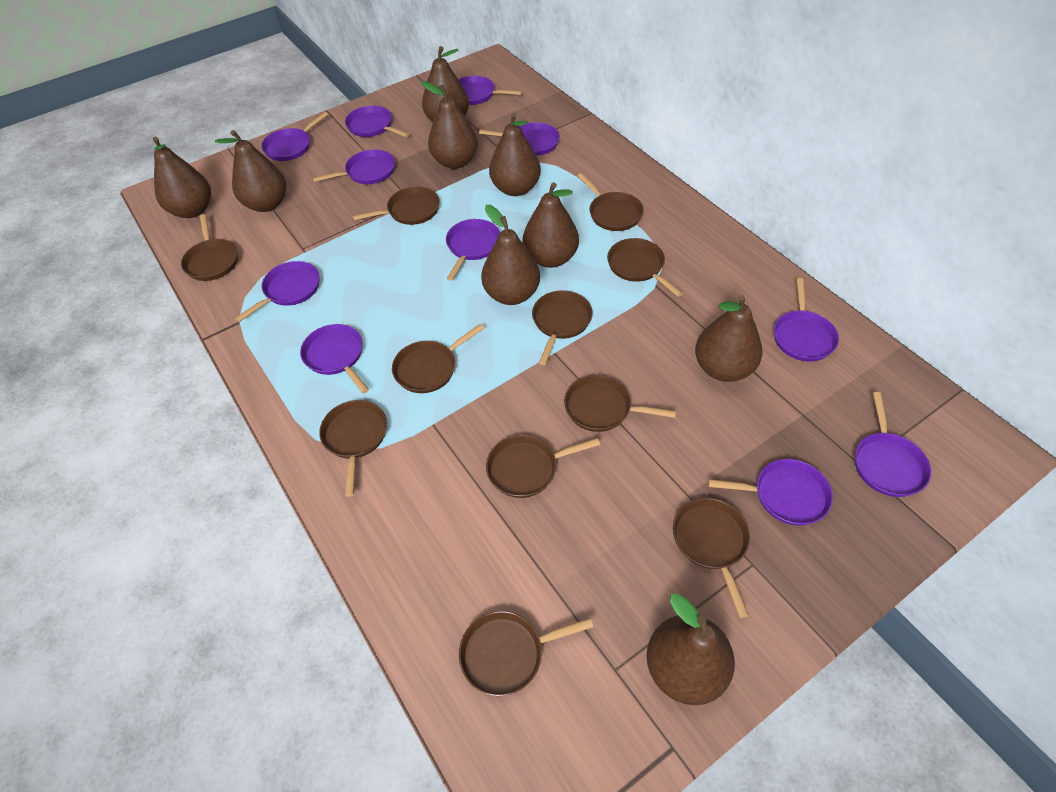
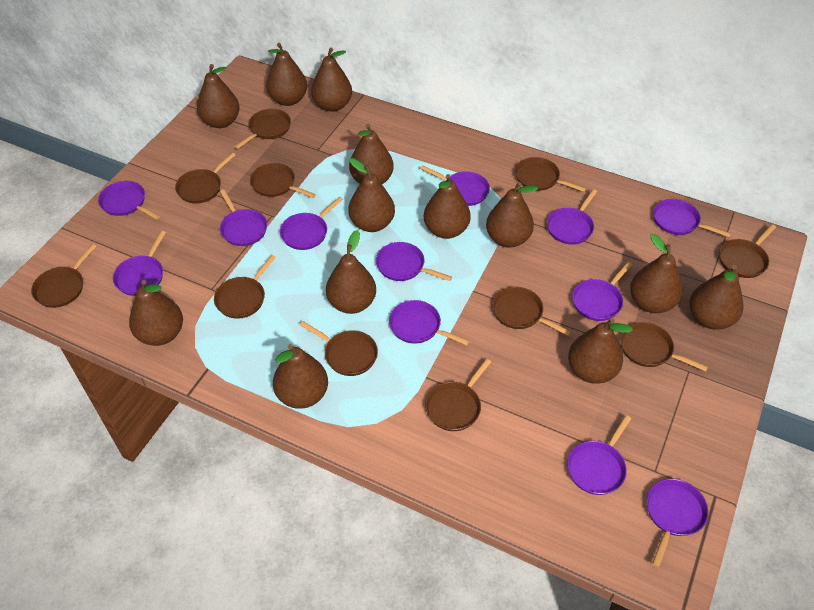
brown pear: [153,137,211,218] [215,130,286,212] [421,81,478,169] [422,46,469,122] [481,205,540,305] [489,113,541,196] [523,182,579,268] [647,593,735,705] [695,295,762,382] = 9 -> [129,280,183,346] [197,64,240,128] [266,43,307,106] [273,344,328,409] [311,48,352,112] [326,230,376,314] [348,158,395,232] [349,124,394,184] [424,174,471,239] [486,182,538,248] [568,318,633,384] [630,234,683,313] [689,265,743,330] = 13
purple pan: [235,261,320,322] [261,112,328,161] [300,324,369,393] [313,149,395,184] [345,106,409,137] [446,219,500,281] [458,76,522,105] [479,123,560,156] [708,459,833,526] [774,278,839,361] [855,392,931,497] = 11 -> [98,181,160,219] [113,231,166,296] [220,190,267,246] [280,197,343,250] [376,242,452,281] [389,300,470,345] [420,165,490,206] [547,189,597,244] [567,415,631,495] [572,262,632,321] [647,479,708,568] [653,199,731,237] = 12

